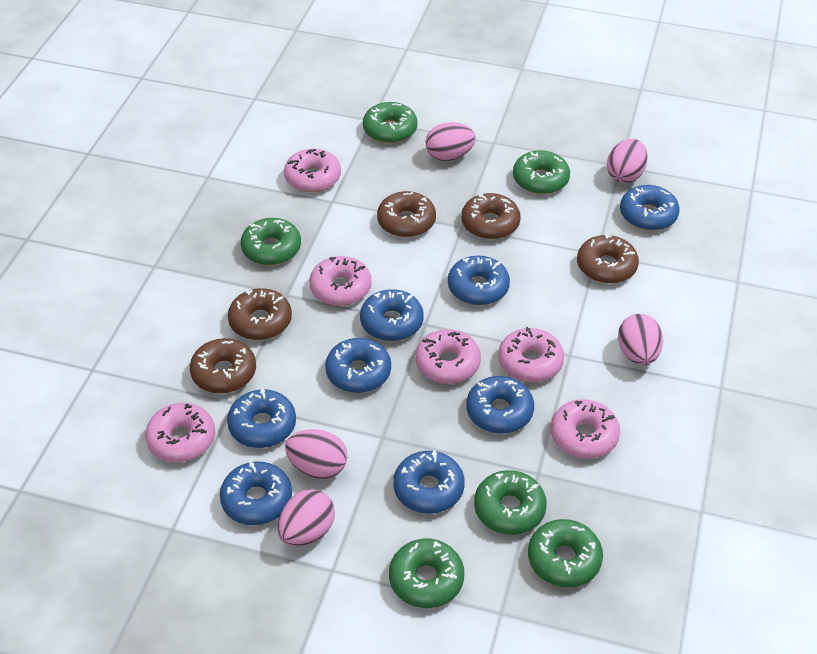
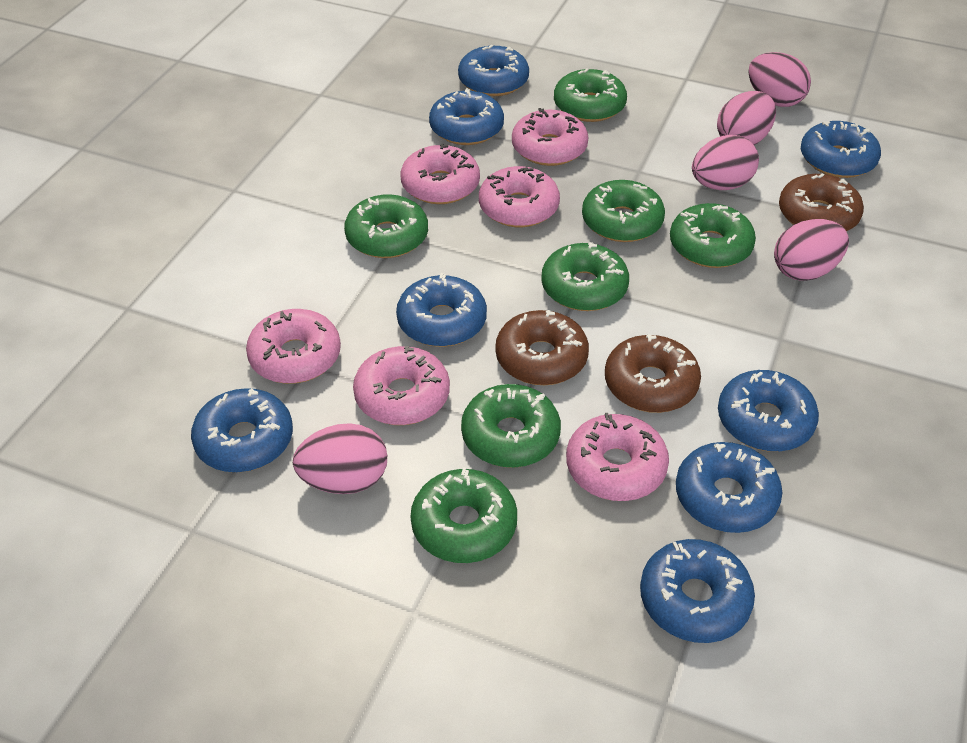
brown donut: [190,338,256,393] [228,288,292,340] [377,191,436,237] [461,193,521,239] [577,235,639,284] = 5 -> [495,310,589,385] [605,334,701,413] [779,173,864,231] = 3
green donut: [241,218,301,265] [363,102,418,143] [389,539,464,608] [474,470,547,535] [513,150,570,194] [528,519,603,587] = 6 -> [344,194,428,258] [411,467,517,563] [461,384,561,468] [541,242,629,311] [554,69,627,122] [582,180,665,242] [670,203,756,268] = 7

